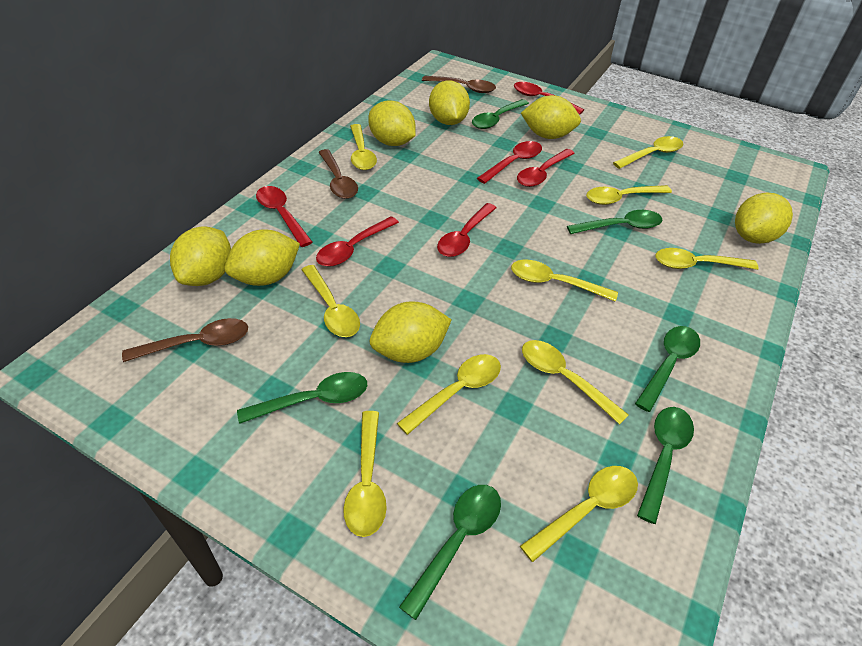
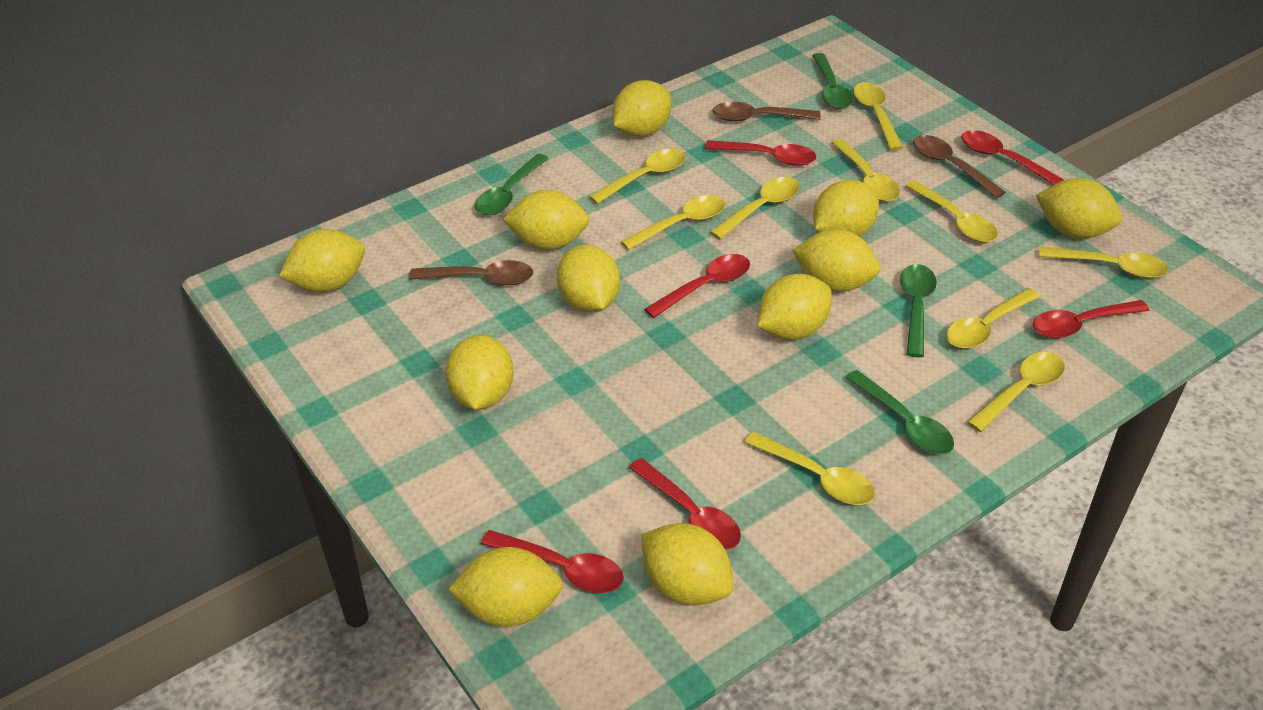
green spoon: [237,372,367,424] [399,485,501,620] [472,99,529,129] [567,210,662,234] [635,326,700,412] [637,407,694,524] = 6 -> [475,154,549,216] [812,53,853,109] [845,370,954,455] [900,264,937,357] = 4
yellow lemon: [170,226,231,286] [225,229,300,286] [368,100,416,146] [370,301,452,363] [429,80,470,125] [521,95,581,139] [735,193,793,244] = 7 -> [279,229,365,292] [445,335,514,410] [448,547,563,627] [503,190,590,250] [557,245,620,313] [613,80,671,137] [641,523,733,606] [757,274,832,340] [792,229,881,292] [813,180,879,237] [1036,178,1122,239] = 11

